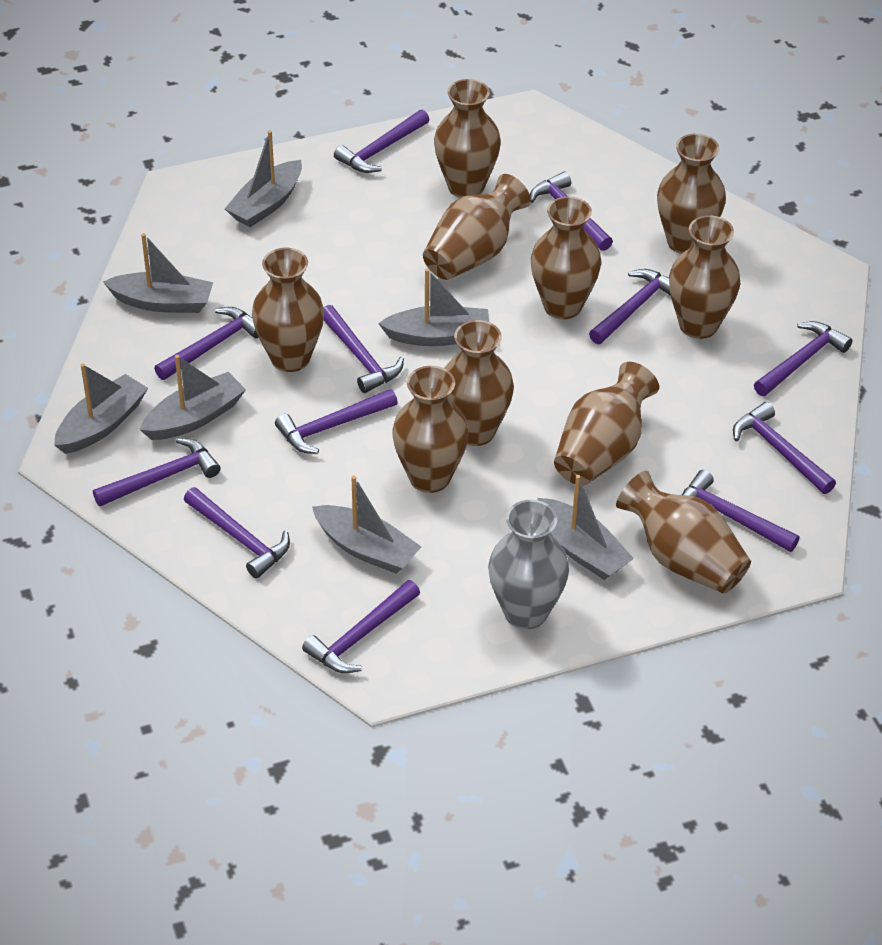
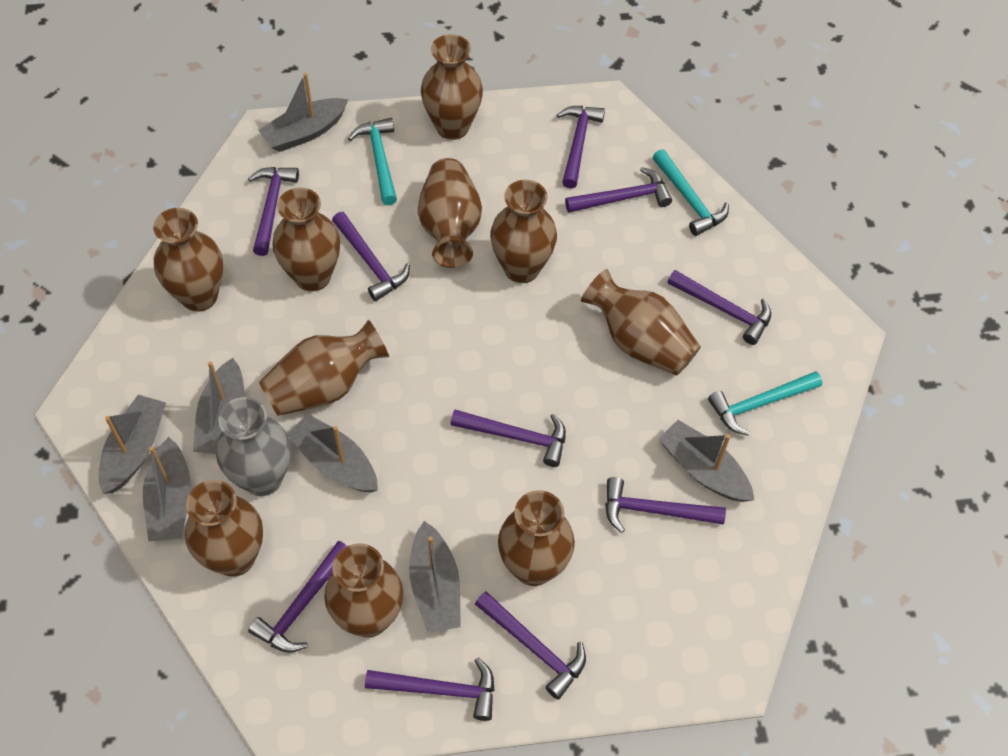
purple hammer: [93,438,221,506] [154,307,259,380] [184,487,290,578] [275,389,398,454] [302,580,420,673] [324,305,404,393] [334,110,429,173] [530,171,613,251] [589,269,671,344] [682,470,799,552] [733,402,836,494] [754,321,852,396] = 12 -> [248,167,299,256] [248,541,347,653] [332,212,410,301] [365,658,495,721] [450,410,566,467] [475,591,586,700] [557,106,605,189] [565,167,672,213] [605,477,726,533] [667,270,771,345] = 10
turquoise hammer: none = 0 -> [348,118,397,205] [653,149,729,236] [708,371,822,436] = 3

